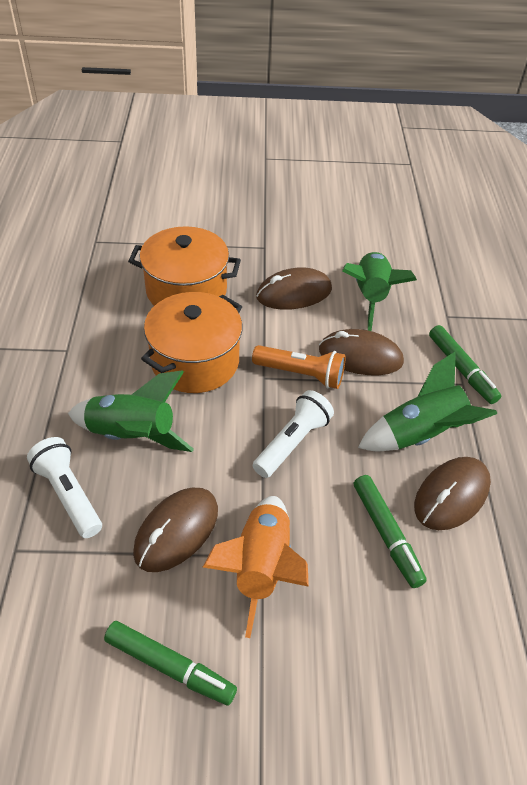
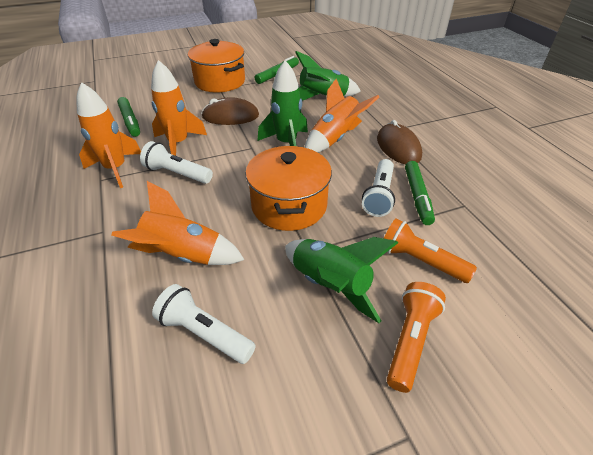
brown mouse: [133,488,218,572] [256,268,332,310] [319,329,404,375] [414,457,491,530] = 4 -> [201,97,259,125] [377,120,422,164] = 2
orange flashlight: [252,345,346,389] = 1 -> [384,218,477,283] [387,282,446,393] = 2
orange rocket: [203,496,309,638] = 1 -> [76,82,141,188] [111,181,244,265] [151,60,207,156] [305,79,379,153] = 4
white flashlight: [27,437,102,538] [253,390,334,478] = 2 -> [140,141,213,184] [152,284,256,364] [362,159,395,217] = 3

